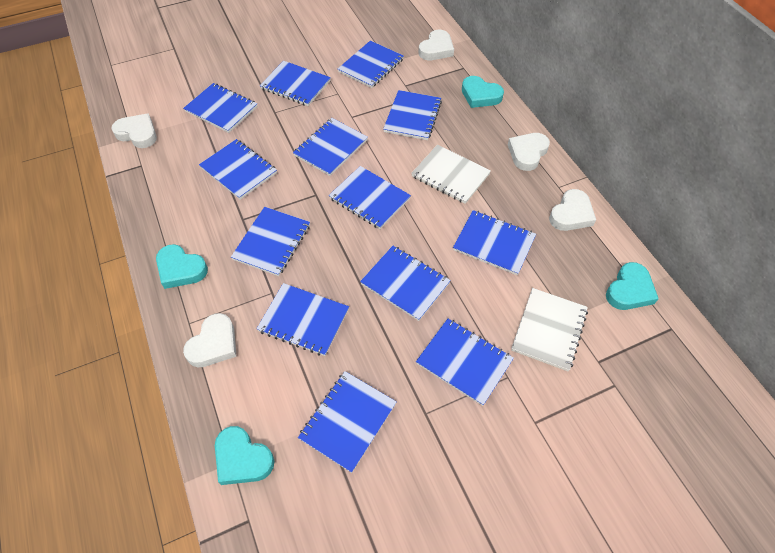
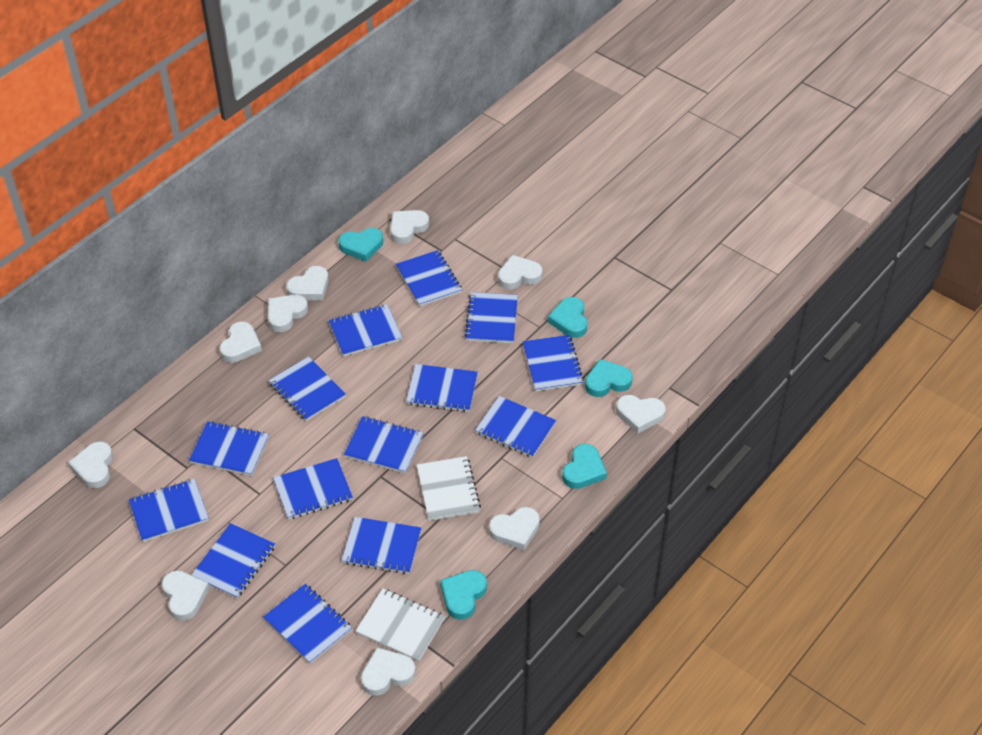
blue notebook: [183,83,257,133] [199,139,277,200] [231,207,310,276] [257,283,349,356] [260,61,331,106] [293,118,368,176] [298,371,397,473] [329,166,411,229] [338,41,404,88] [360,246,451,321] [383,90,442,140] [416,318,514,406] [453,210,536,275] = 13 -> [129,479,209,542] [189,421,269,476] [192,523,275,598] [263,584,352,664] [269,356,346,421] [273,458,353,520] [329,304,402,357] [341,517,421,574] [344,416,423,474] [396,250,462,307] [406,364,478,412] [464,292,518,343] [475,396,556,458] [523,335,584,391] = 14
turquoise heart: [156,244,208,289] [215,426,274,485] [462,76,504,108] [606,262,659,310] = 4 -> [339,228,383,262] [440,570,487,620] [548,297,587,338] [562,444,607,489] [585,359,633,397] = 5
white heart: [111,113,157,148] [183,313,237,367] [419,30,454,60] [508,133,550,171] [549,189,596,231] = 5 -> [68,441,113,488] [162,570,210,621] [219,321,262,363] [268,295,308,332] [286,266,329,300] [361,647,416,696] [390,210,429,244] [489,507,540,550] [498,255,543,290] [616,395,666,434] = 10

